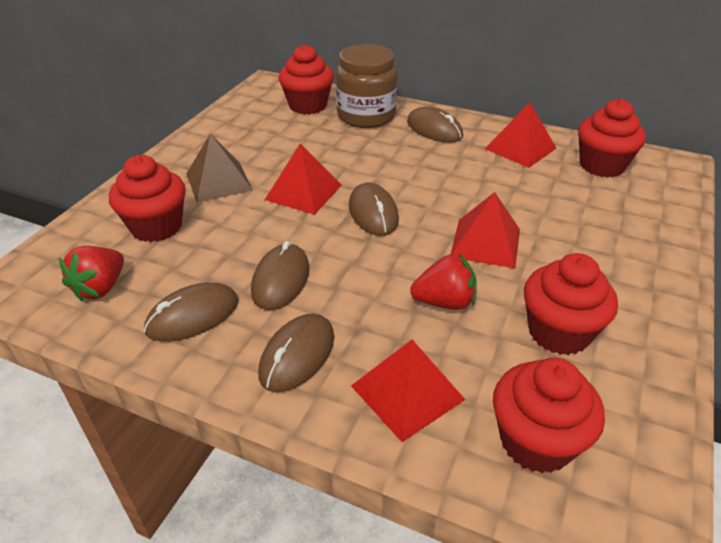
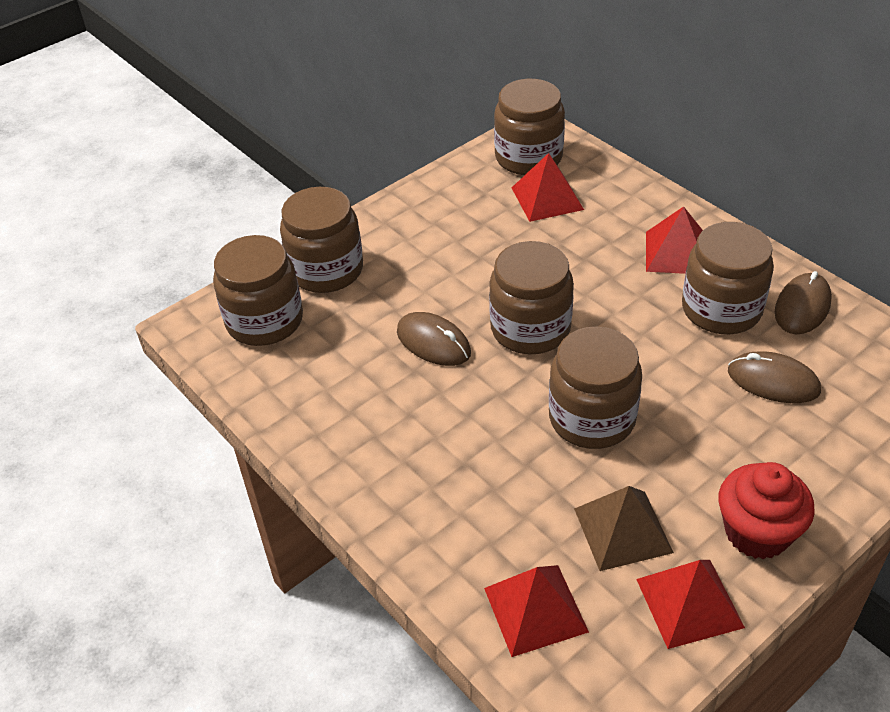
brown jar: [336,44,398,128] = 1 -> [213,235,303,346] [280,187,363,293] [489,241,574,354] [494,79,565,175] [549,326,642,449] [682,222,774,334] = 6
brown mouse: [144,282,238,342] [251,241,309,310] [258,313,334,392] [349,182,399,236] [407,107,463,143] = 5 -> [397,312,471,366] [728,351,821,403] [775,271,832,334] = 3
red cupcake: [109,155,186,242] [278,44,334,114] [493,358,605,473] [524,253,618,355] [578,99,646,178] = 5 -> [718,462,815,559] = 1
red strawberry: [59,246,124,301] [410,254,476,310] = 2 -> none = 0

